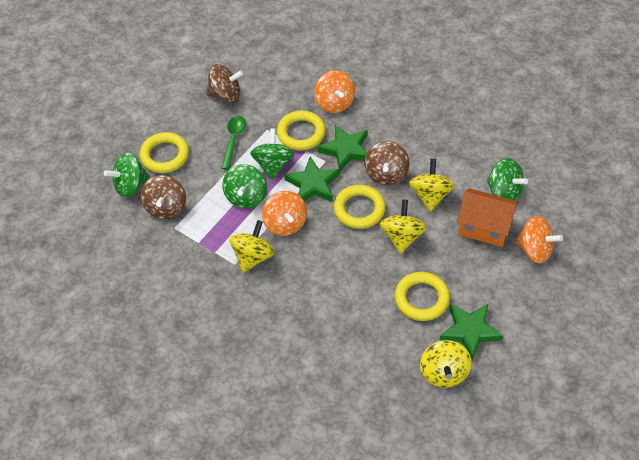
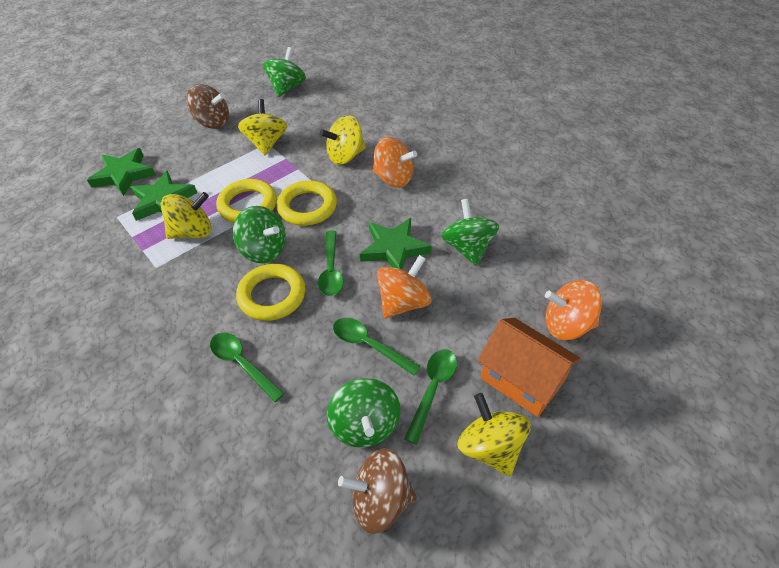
brown spinning top: [141,175,186,219] [206,64,243,103] [364,141,409,185] = 3 -> [186,84,229,129] [338,449,417,534] = 2
green spoon: [222,116,246,170] = 1 -> [210,333,285,402] [318,230,343,296] [333,318,421,376] [404,349,457,444] = 4
yellow ring: [140,132,189,173] [277,110,326,150] [334,185,386,229] [394,272,450,321] = 4 -> [216,179,277,223] [236,264,305,321] [276,180,337,226] = 3

